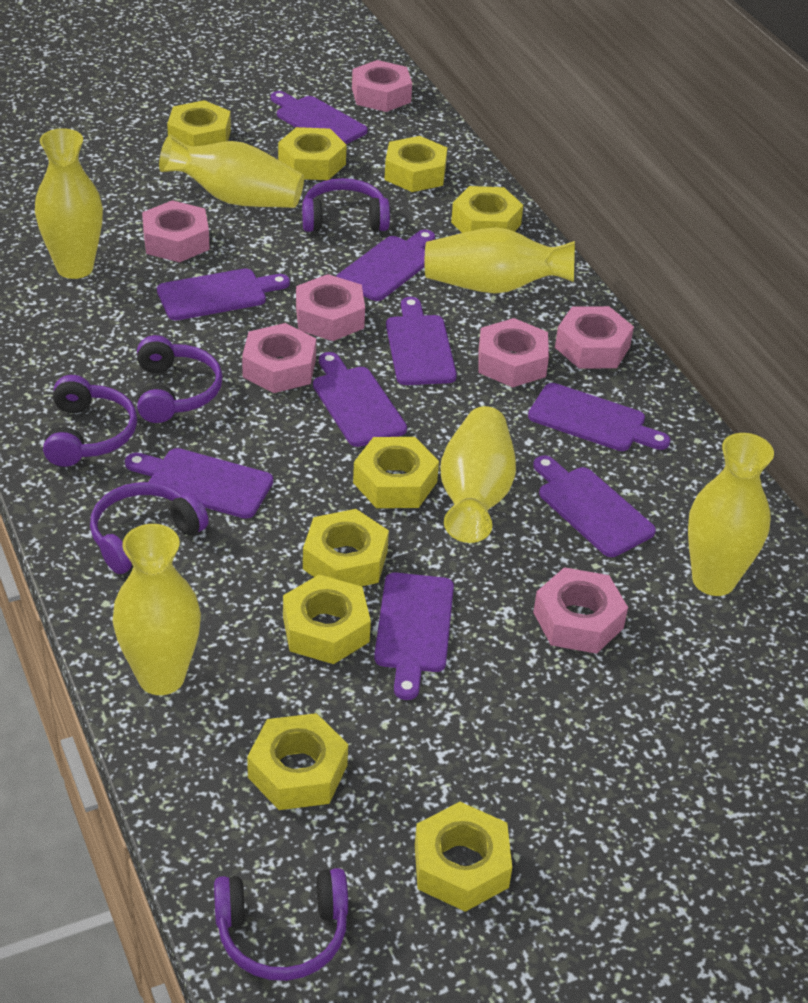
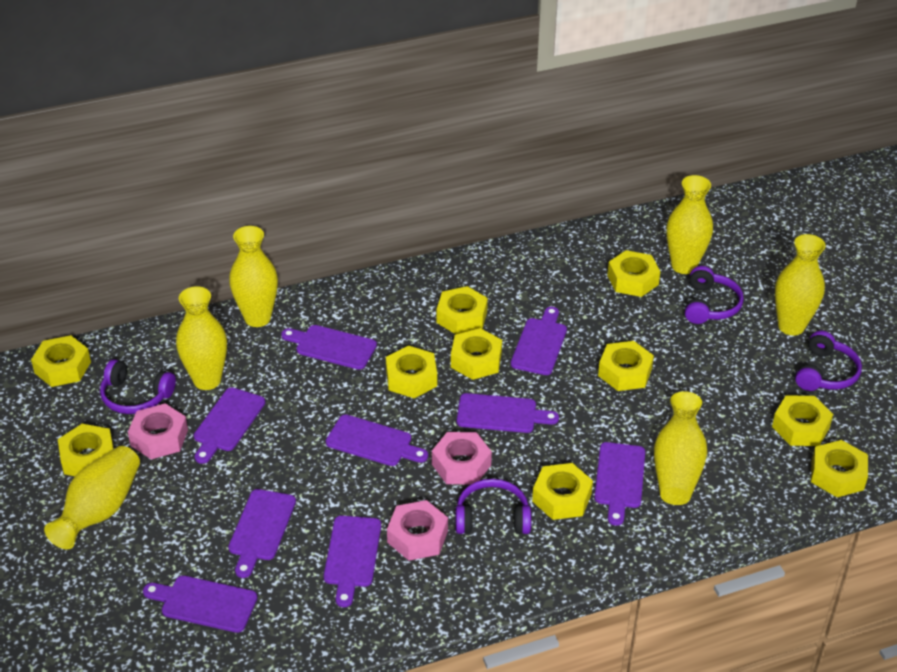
pink nut: [142,200,210,262] [242,323,316,393] [296,274,365,341] [352,60,412,112] [479,318,549,387] [533,567,628,654] [555,306,634,369] = 7 -> [128,403,188,459] [387,500,448,561] [432,432,492,484] = 3
purple headphones: [43,375,137,467] [90,482,209,574] [137,335,223,423] [214,868,348,981] [302,178,390,232] = 5 -> [100,359,176,414] [455,479,531,534] [685,266,744,324] [795,331,862,391] = 4
yellow nut: [167,100,231,146] [247,713,348,810] [278,127,347,180] [283,575,371,664] [303,509,389,586] [353,437,439,508] [384,136,447,192] [415,802,512,912] [451,186,523,233] = 9 -> [31,335,91,387] [58,424,114,476] [386,346,437,398] [437,286,488,334] [451,328,502,380] [532,463,593,520] [598,341,654,391] [607,250,661,297] [772,395,833,446] [811,440,868,497] = 10

